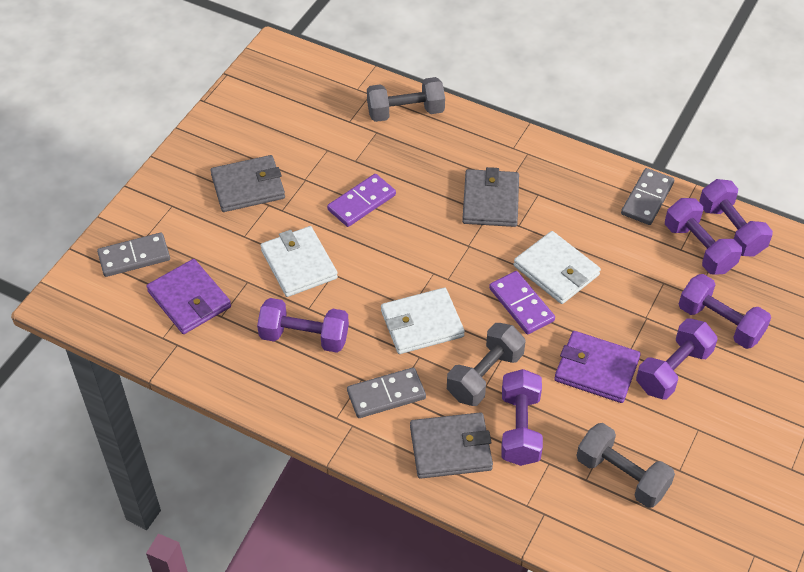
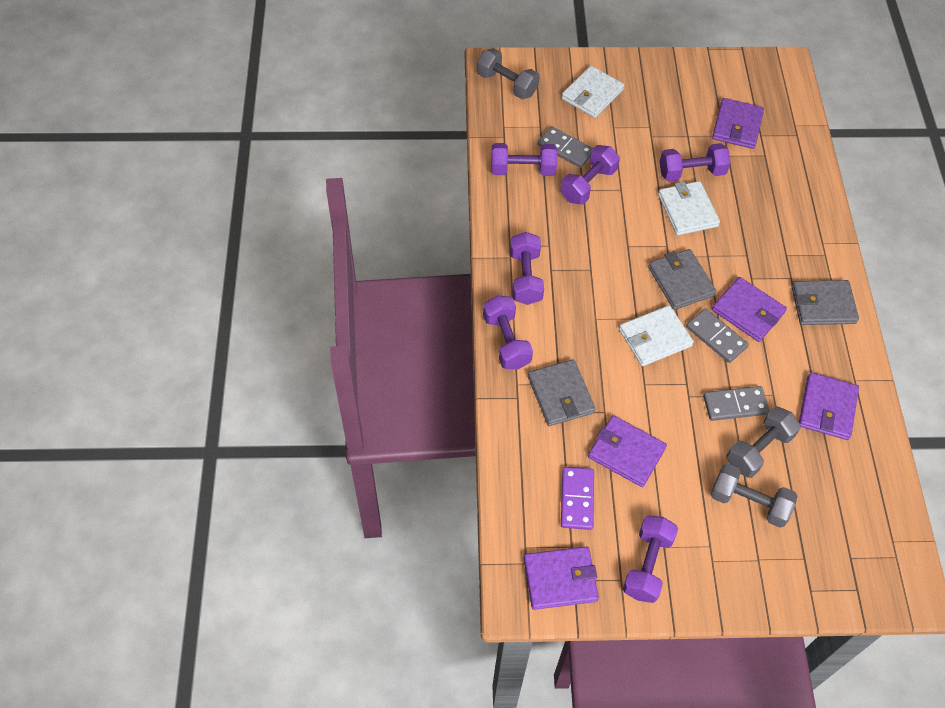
purple domino: [327,174,396,227] [489,271,555,334] = 2 -> [561,467,594,530] = 1
purple wallet: [146,259,231,334] [554,331,641,403] = 2 -> [524,547,599,610] [588,415,667,487] [712,98,764,149] [712,277,787,342] [799,372,859,440] = 5

